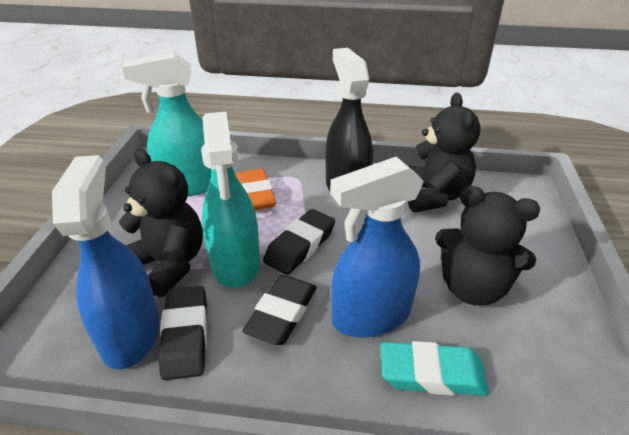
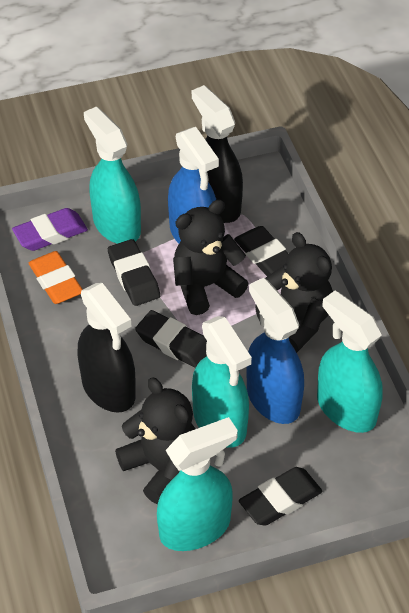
black eraser: [158,286,207,380] [242,275,317,345] [263,209,335,275] = 3 -> [108,239,160,306] [135,310,207,368] [234,226,288,276] [239,467,322,526] = 4
black spray bottle: [326,48,373,191] = 1 -> [78,283,136,413] [192,85,243,223] = 2
purple eraser: none = 0 -> [12,208,88,251] = 1
turquoise eraser: [381,341,489,396] = 1 -> none = 0
turquoise spray bottle: [122,52,211,196] [201,112,260,288] = 2 -> [84,106,141,244] [157,417,238,551] [192,316,252,448] [317,291,383,433] = 4

